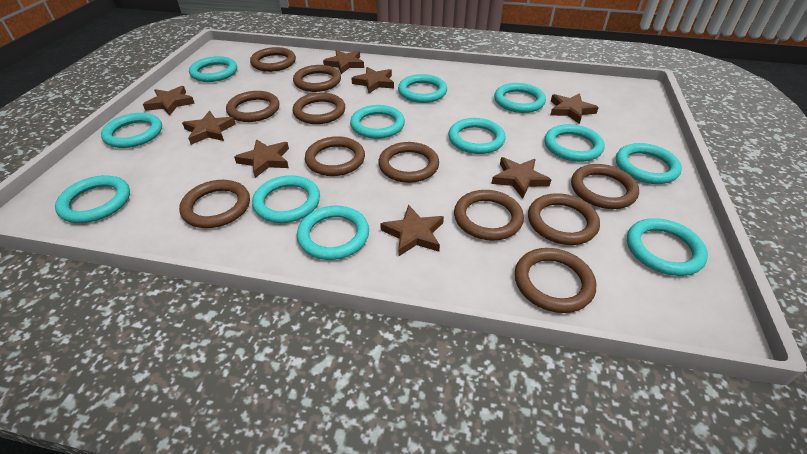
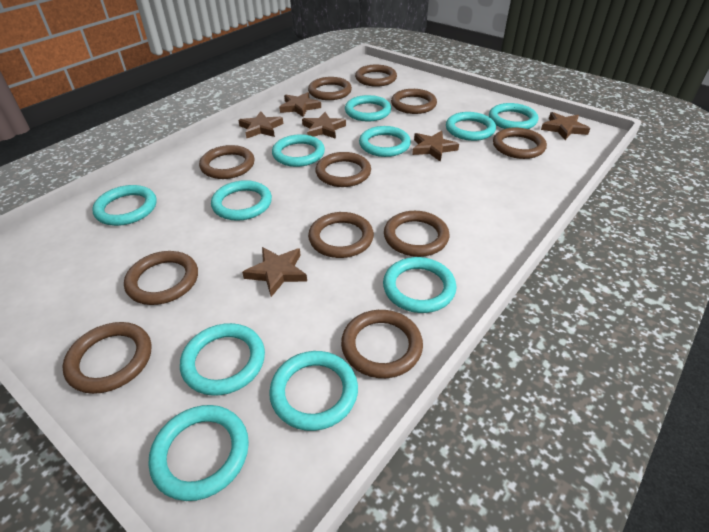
brown star: [143,86,195,116] [182,111,236,145] [234,139,289,178] [323,50,364,74] [351,67,394,93] [380,205,444,257] [491,157,551,199] [550,93,599,124] = 8 -> [238,112,283,139] [242,247,307,297] [279,92,321,117] [302,112,346,139] [412,131,459,162] [541,112,590,140] = 6
turquoise ring: [55,175,130,223] [101,113,162,148] [189,56,237,82] [252,175,320,223] [297,206,369,260] [350,105,405,139] [398,74,447,103] [448,118,505,154] [494,83,546,113] [544,124,605,162] [616,143,682,184] [627,218,708,276] = 12 -> [92,185,157,226] [148,405,249,501] [180,323,265,396] [211,180,272,221] [269,351,358,431] [272,134,325,167] [345,95,391,121] [359,126,411,157] [383,257,457,313] [446,112,496,141] [489,103,538,129] = 11

